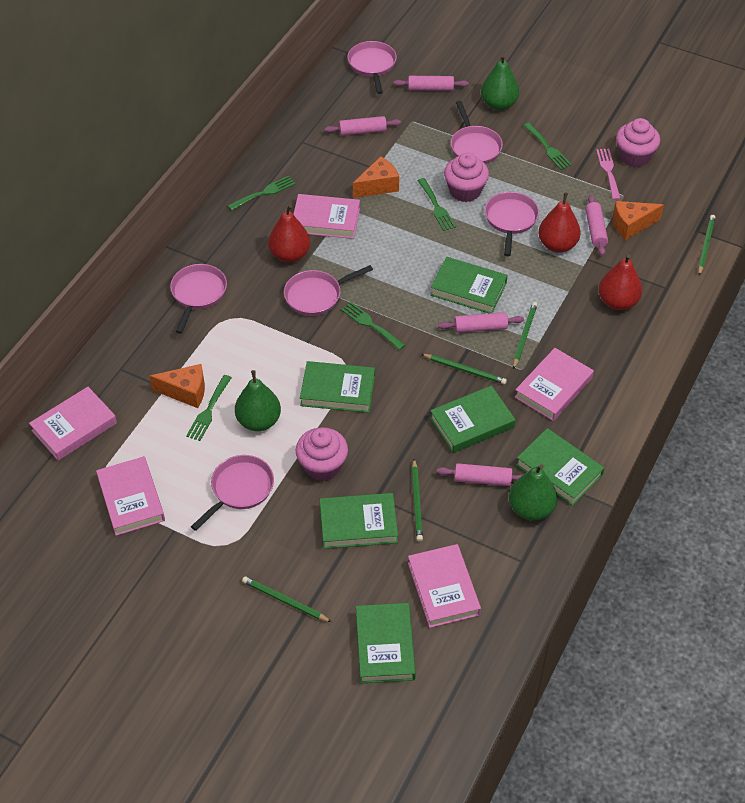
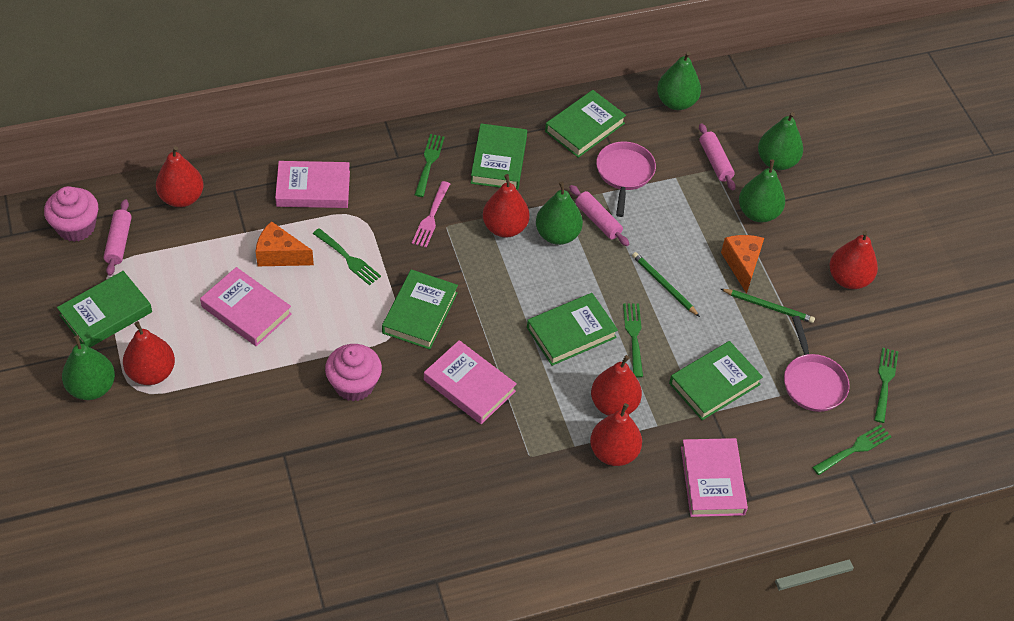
green pear: [235,370,281,431] [481,54,519,110] [509,464,557,521] = 3 -> [62,335,115,400] [536,181,583,245] [657,52,701,110] [739,159,785,222] [758,112,803,170] = 5
green pencil: [242,576,331,622] [412,459,423,542] [421,354,507,384] [513,302,537,369] [698,215,715,275] = 5 -> [632,252,700,317] [721,289,815,323] = 2
orange cheese: [150,364,205,408] [353,156,399,198] [613,201,664,240] = 3 -> [256,221,314,266] [721,235,764,294] = 2
pink book: [29,387,117,461] [96,456,165,536] [294,194,360,239] [408,544,481,628] [514,348,594,421] = 5 -> [200,267,292,346] [275,161,350,208] [424,340,517,424] [681,438,748,517] = 4
pink cupcake: [296,427,348,481] [444,153,489,202] [616,118,660,167] = 3 -> [44,186,98,242] [325,344,382,401] = 2
pink pan: [170,264,227,334] [191,455,274,531] [284,265,373,316] [347,41,397,94] [451,101,503,164] [485,192,539,256] = 6 -> [596,141,656,217] [784,316,850,412] = 2
pink rolling pin: [325,116,401,136] [394,76,468,91] [437,463,524,486] [438,312,524,333] [585,195,608,256] = 5 -> [104,199,132,276] [569,185,629,246] [699,123,735,190] = 3
red pear: [268,205,310,263] [538,192,581,253] [599,254,642,310] = 3 -> [123,321,175,385] [156,146,204,207] [483,174,530,238] [590,403,642,466] [591,355,642,416] [830,231,878,289] = 6

